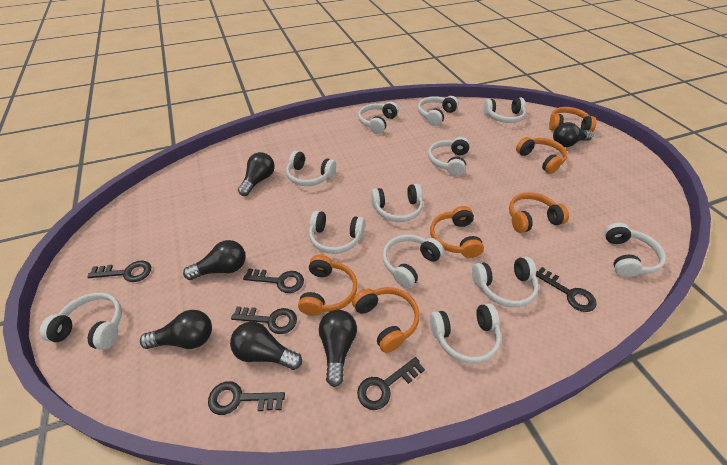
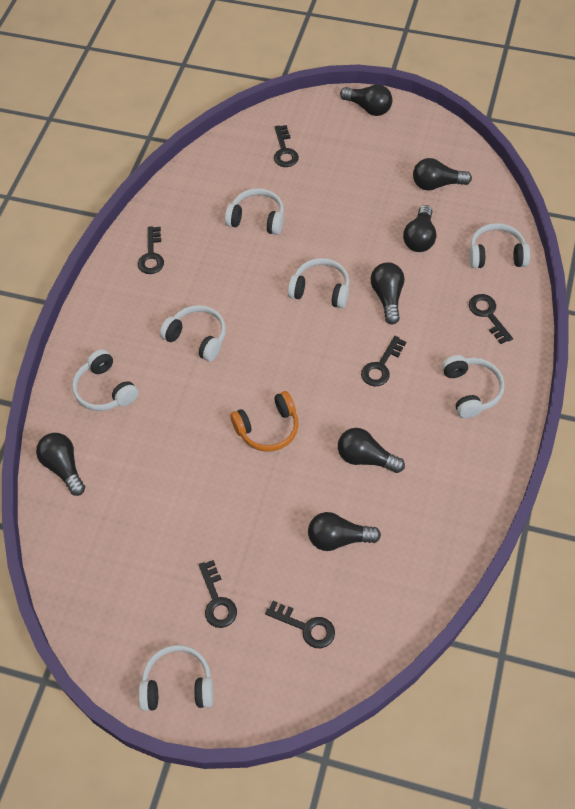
black light bulb: [140,310,212,349] [183,240,246,280] [230,322,302,370] [238,152,275,196] [319,310,357,387] [553,122,594,147] = 6 -> [36,433,85,496] [308,512,381,551] [338,428,405,473] [340,85,392,116] [371,262,405,324] [403,205,436,252] [413,158,472,191] = 7
orange headphones: [298,255,357,316] [352,287,419,353] [430,206,484,258] [509,192,569,233] [516,137,567,174] [549,107,597,132] = 6 -> [230,391,299,452] = 1
white headphones: [40,293,122,350] [286,151,336,186] [309,211,365,254] [358,102,399,134] [371,184,423,222] [382,234,444,288] [418,96,459,126] [428,137,470,176] [430,303,501,364] [472,257,539,307] [483,98,526,123] [604,223,666,277] = 12 -> [72,349,138,411] [139,645,213,711] [160,305,226,362] [225,188,284,235] [288,258,349,308] [442,355,505,418] [469,223,530,268] = 7

